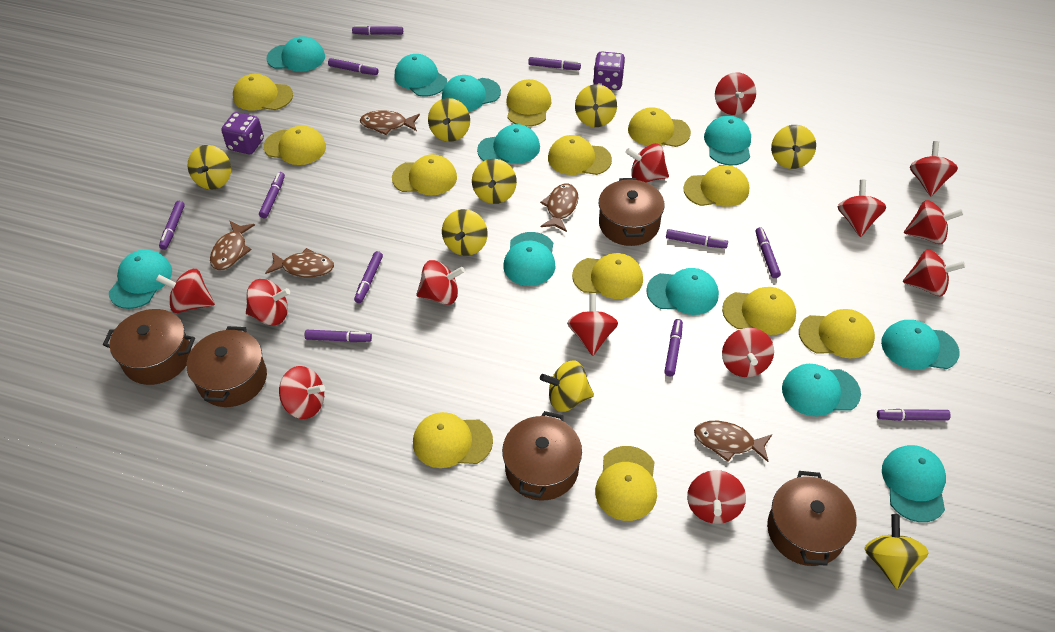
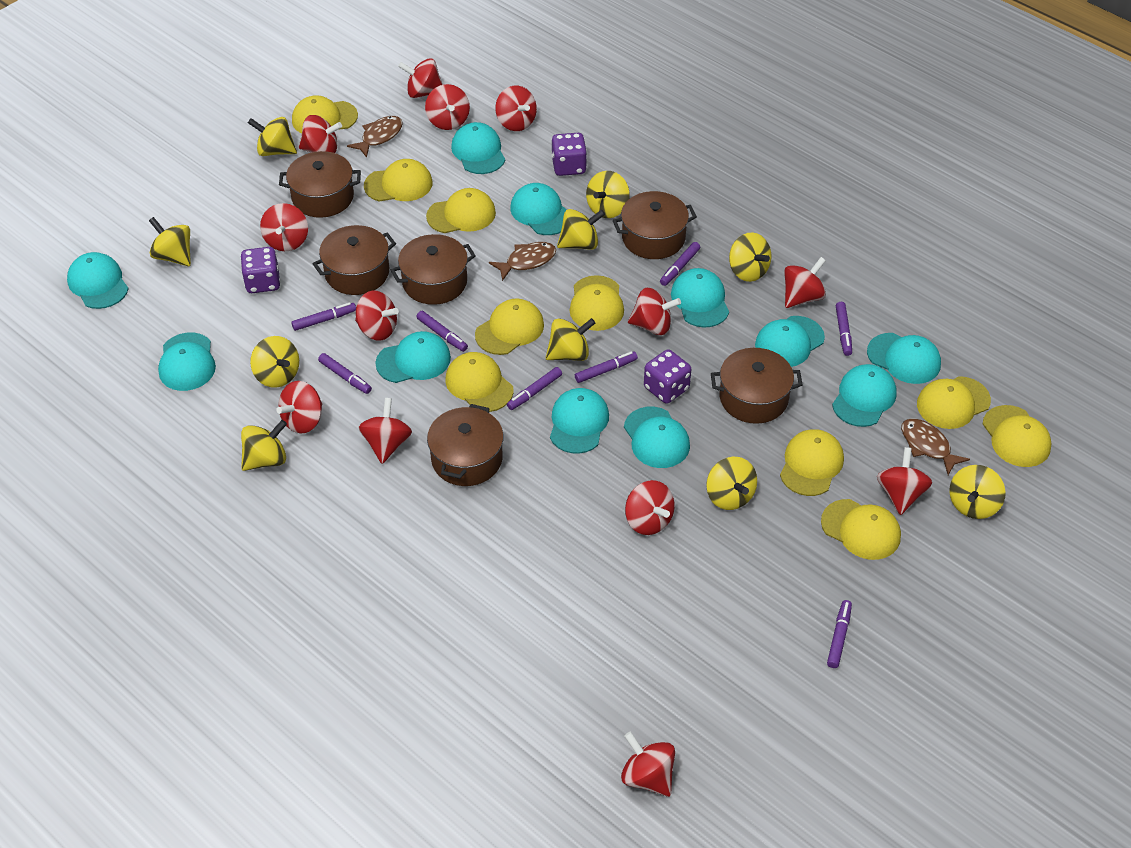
brown fish: [210,221,255,270] [265,248,334,277] [360,110,420,135] [540,183,578,232] [694,421,772,462] = 5 -> [347,116,403,158] [489,242,556,281] [901,418,970,475] = 3
brown pot: [103,309,195,385] [187,326,267,407] [502,411,582,501] [599,178,664,246] [767,471,857,566] = 5 -> [279,151,361,218] [313,225,396,295] [391,234,476,305] [427,404,504,486] [613,191,697,259] [711,348,803,424] = 6
purple dice: [221,112,264,154] [593,51,625,90] = 2 -> [240,247,281,293] [551,133,587,176] [644,349,691,404] = 3
purple marker: [159,201,185,250] [259,172,285,218] [305,330,372,342] [328,58,379,75] [352,25,403,35] [354,251,383,303] [528,57,581,70] [664,319,683,376] [666,229,728,249] [755,227,781,278] [877,409,951,421] = 11 -> [291,302,356,331] [318,353,372,394] [417,311,468,352] [507,367,562,410] [575,351,638,383] [660,242,700,286] [827,600,852,668] [836,302,852,356] = 8
yellow cap: [233,74,293,111] [263,125,326,165] [392,154,457,195] [413,412,493,468] [506,79,551,127] [548,135,612,175] [572,253,643,299] [595,446,657,521] [628,107,691,147] [683,165,749,207] [722,287,796,335] [799,309,875,358] = 12 -> [292,95,358,134] [364,159,432,201] [426,188,496,233] [445,352,514,412] [475,299,544,355] [569,275,624,331] [780,429,844,496] [821,499,901,560] [917,376,991,429] [983,405,1052,467] = 10
yellow spinning top: [188,145,231,190] [428,98,470,142] [442,209,488,256] [472,159,517,204] [540,361,594,412] [575,84,617,127] [771,125,816,169] [865,514,929,589] = 8 -> [149,217,191,266] [241,420,287,471] [248,117,297,156] [250,336,299,388] [546,318,595,361] [557,209,605,250] [586,171,630,218] [706,457,757,510] [729,232,771,282] [949,465,1006,519] = 10

